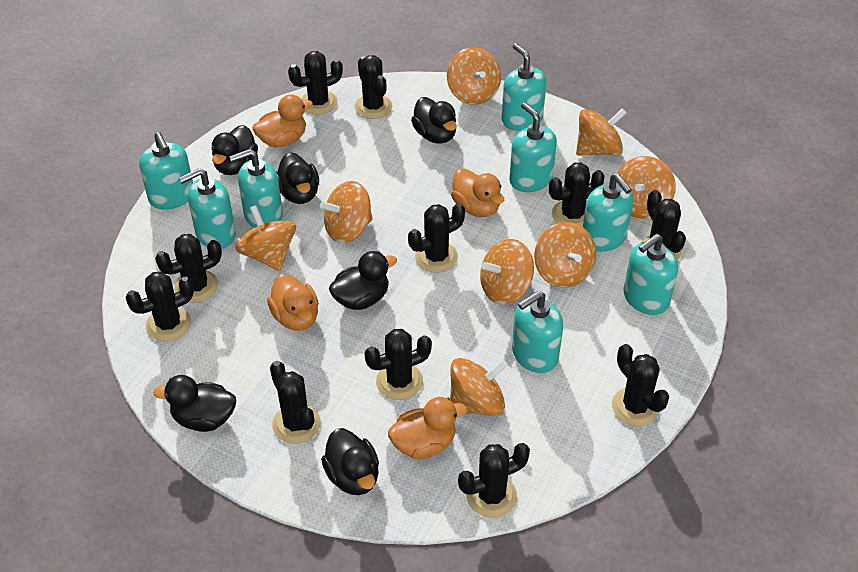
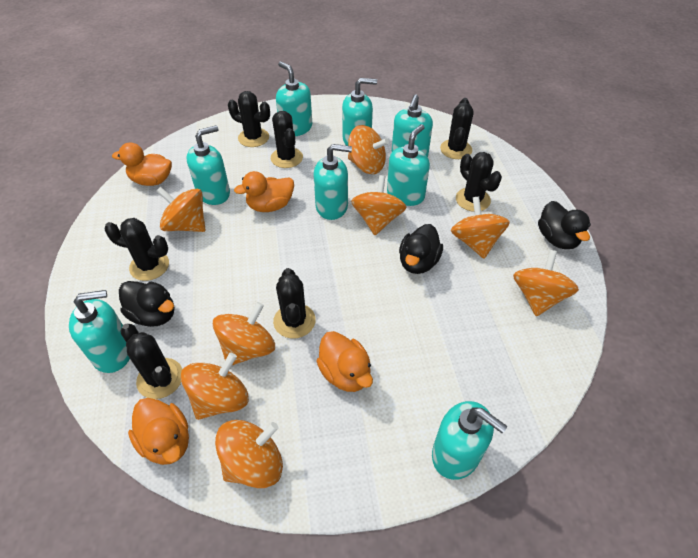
black cactus: [126,271,194,342] [155,234,222,303] [270,361,321,444] [288,51,343,115] [354,55,392,119] [365,329,432,400] [408,203,465,273] [458,443,530,518] [549,162,605,227] [612,344,670,426] [639,190,686,261] = 11 -> [104,218,169,281] [120,324,182,399] [228,91,270,147] [271,111,303,168] [273,268,316,339] [440,98,474,159] [456,152,502,212] = 7
black duck: [153,375,236,432] [212,125,258,175] [276,152,319,204] [321,428,379,495] [329,251,397,310] [411,97,457,144] = 6 -> [119,281,174,327] [399,224,443,274] [538,201,591,249] = 3

